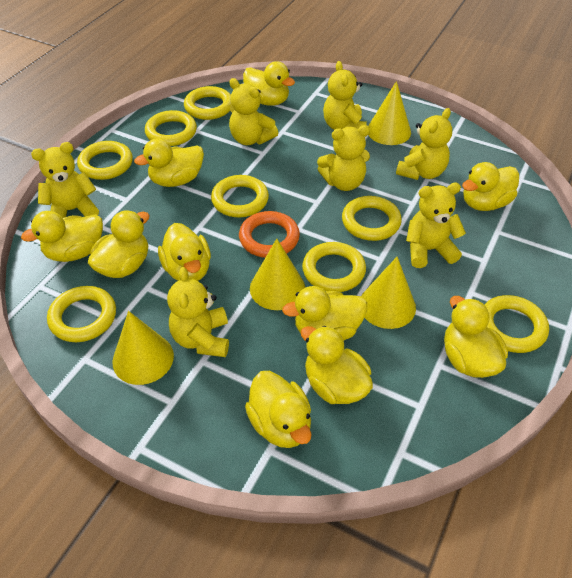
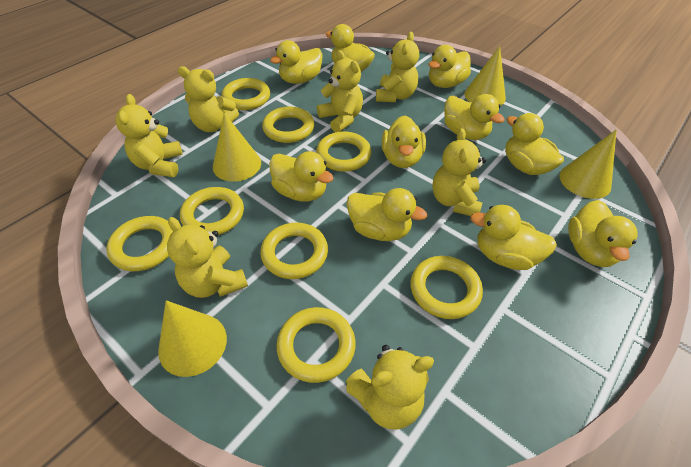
orange ring: [239,211,300,258] = 1 -> none = 0

